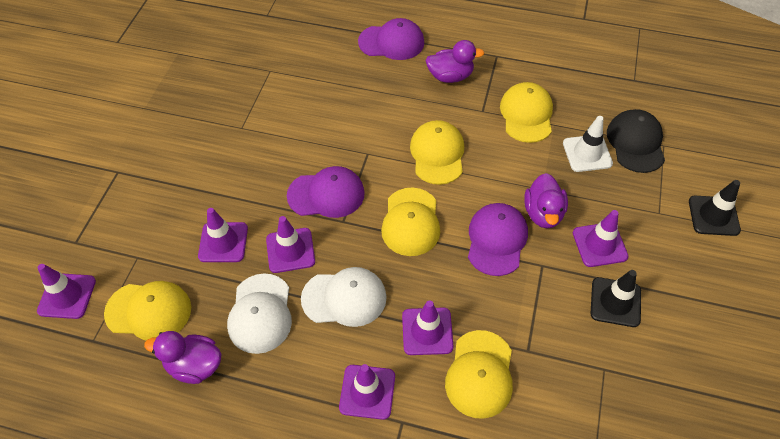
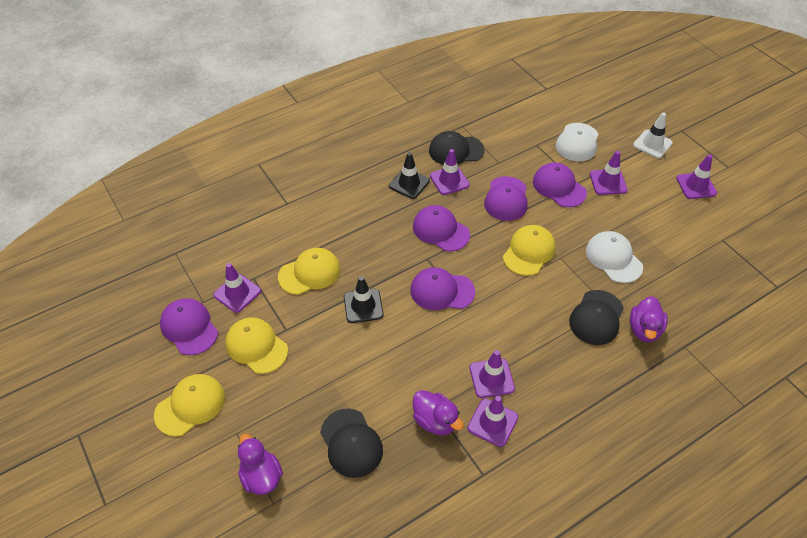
black cap: [607,109,665,173] = 1 -> [320,409,383,478] [429,131,484,165] [569,290,624,345] = 3
purple cap: [287,166,365,218] [358,18,424,60] [468,203,528,276] = 3 -> [160,298,218,355] [410,267,475,310] [413,205,470,252] [484,176,528,221] [533,163,587,207] = 5
yellow cap: [104,281,191,341] [381,188,440,256] [410,120,464,185] [445,330,513,419] [500,82,553,143] = 5 -> [154,374,225,436] [225,317,288,374] [278,248,340,295] [503,225,556,276] = 4

